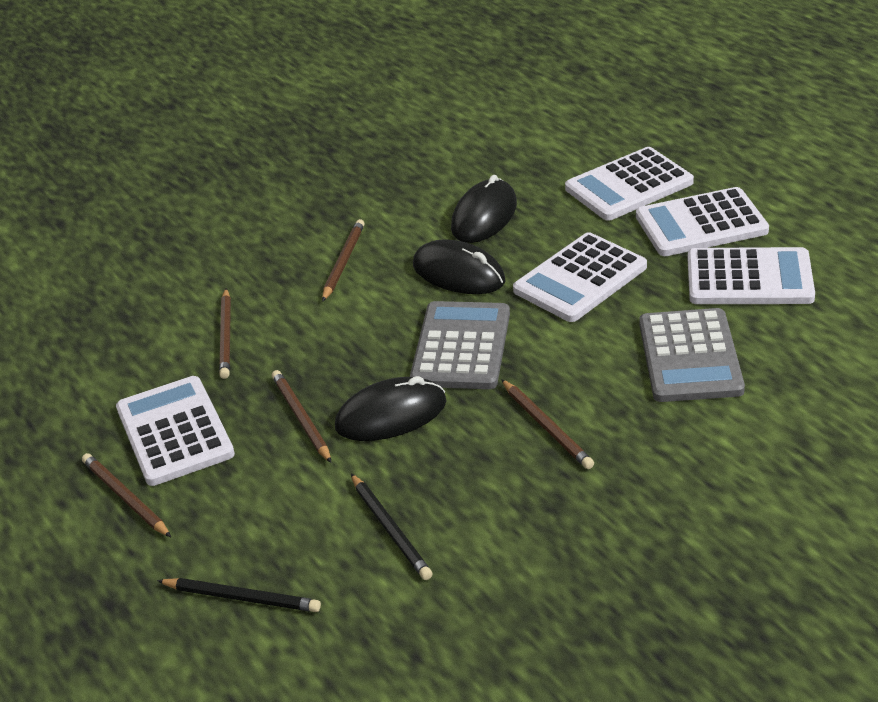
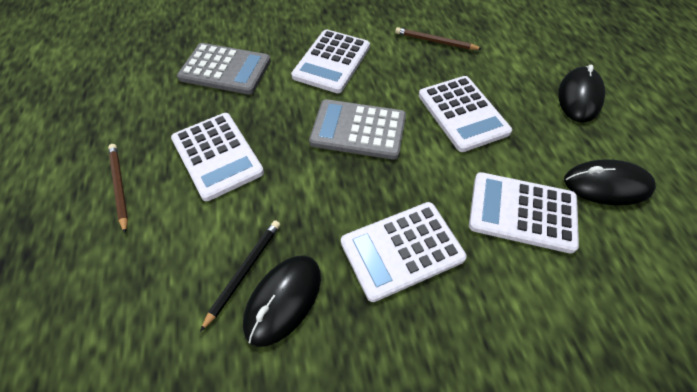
black pencil: [157,578,321,612] [351,474,433,580] = 2 -> [200,220,280,332] = 1
brown pencil: [82,453,171,537] [219,288,231,379] [272,370,331,463] [322,219,365,302] [501,379,594,469] = 5 -> [108,144,128,234] [395,27,482,50] = 2

